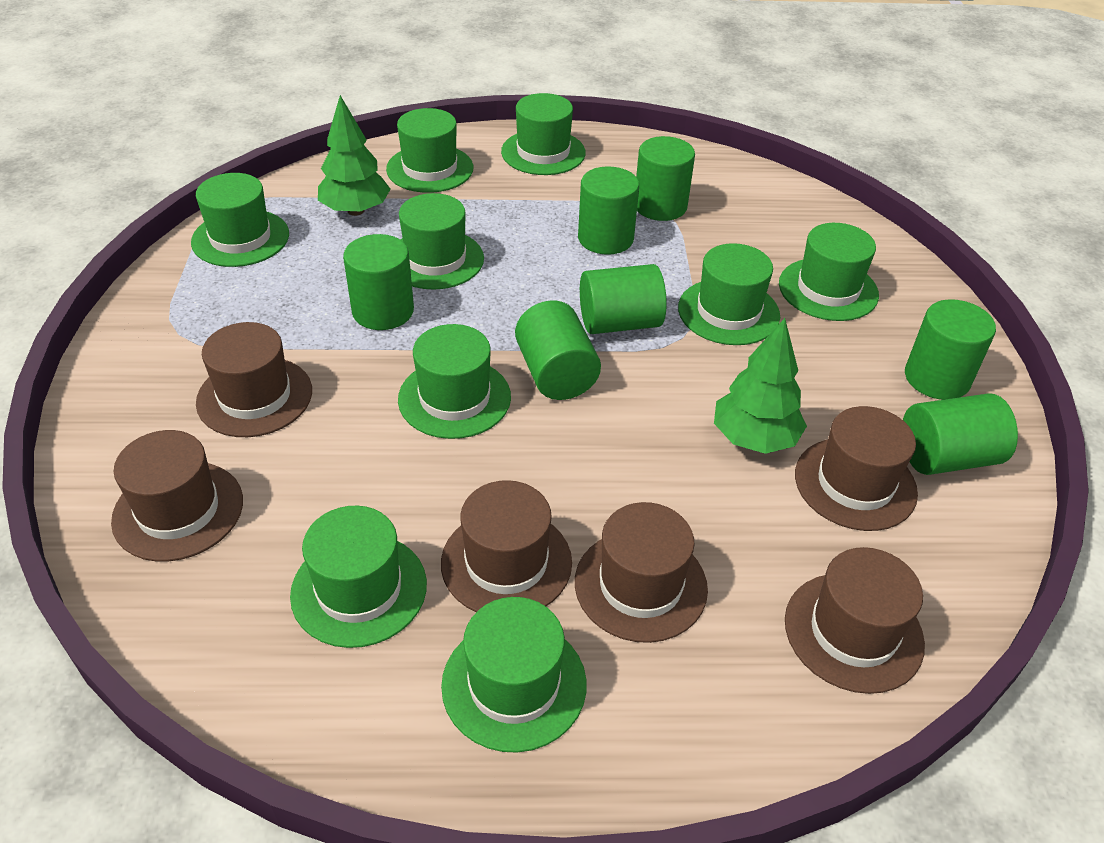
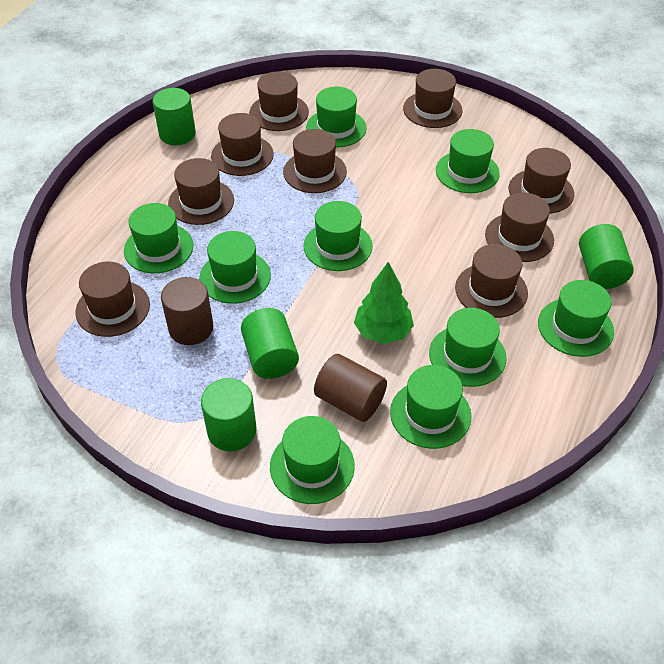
brown cylinder: none = 0 -> [161,277,213,345] [314,354,387,422] = 2
brown hat: [111,430,243,561] [196,322,312,437] [441,480,572,612] [575,502,708,643] [785,547,925,694] [795,406,918,531] = 6 -> [75,262,150,337] [168,158,234,225] [211,113,274,176] [249,71,309,131] [283,129,347,193] [403,69,463,128] [455,244,528,318] [485,193,554,262] [509,148,574,213] = 9
green cylinder: [343,234,414,330] [515,301,601,400] [578,166,639,255] [580,264,667,334] [636,136,695,221] [903,393,1018,475] [905,299,996,400] = 7 -> [153,88,196,145] [201,378,257,451] [241,308,299,379] [579,224,634,289] = 4
green tree: [318,95,391,216] [714,318,807,454] = 2 -> [354,262,414,344] = 1

